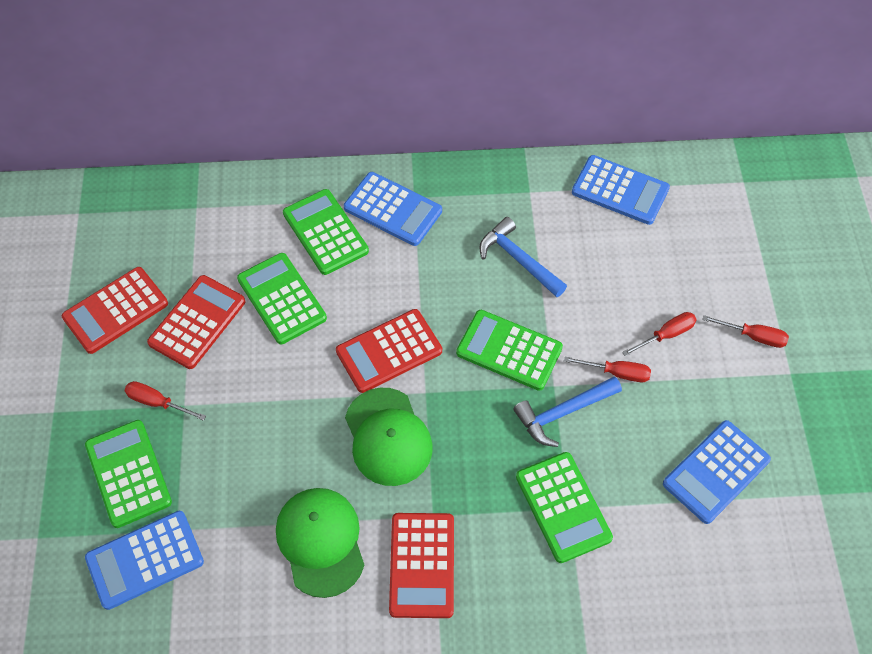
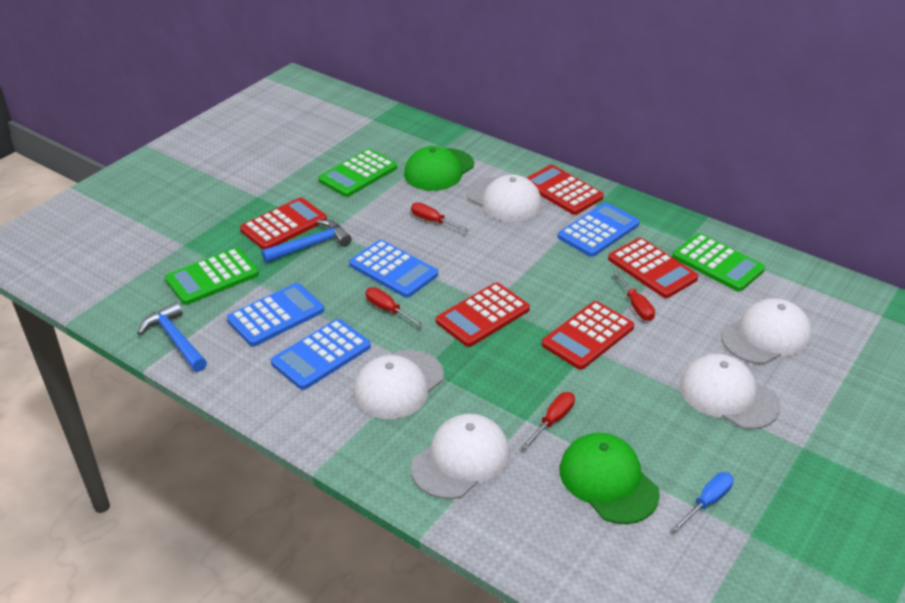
blue screwdriver: none = 0 -> [672,472,734,532] = 1
green calculator: [85,420,172,528] [237,253,327,344] [283,189,369,275] [456,310,563,391] [516,452,613,563] = 5 -> [165,248,259,305] [318,149,397,197] [672,233,765,292] = 3
red calculator: [62,267,168,354] [147,275,245,369] [336,309,442,393] [389,513,454,618] = 4 -> [240,197,327,250] [436,283,530,347] [527,165,604,215] [542,301,634,370] [608,238,698,298] = 5
white cap: none = 0 -> [353,350,444,419] [411,414,510,499] [467,175,542,222] [680,354,781,429] [721,298,812,364] = 5

